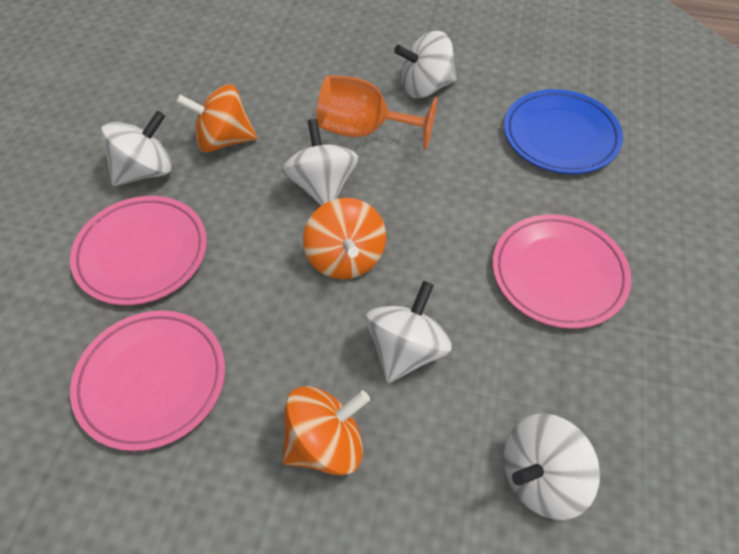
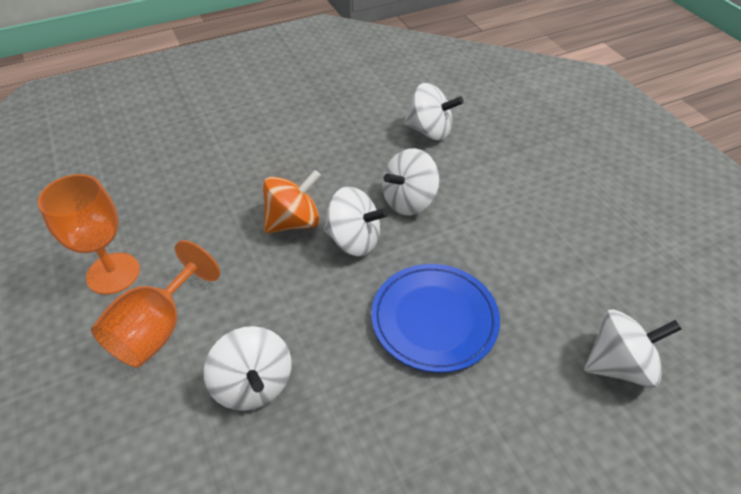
orange goblet: [317,75,438,150] = 1 -> [38,174,140,295] [91,240,220,368] = 2
orange spinning top: [176,84,257,153] [282,386,370,475] [303,198,386,279] = 3 -> [263,170,321,233] = 1
pink plate: [70,196,207,305] [70,310,225,451] [493,214,632,329] = 3 -> none = 0

